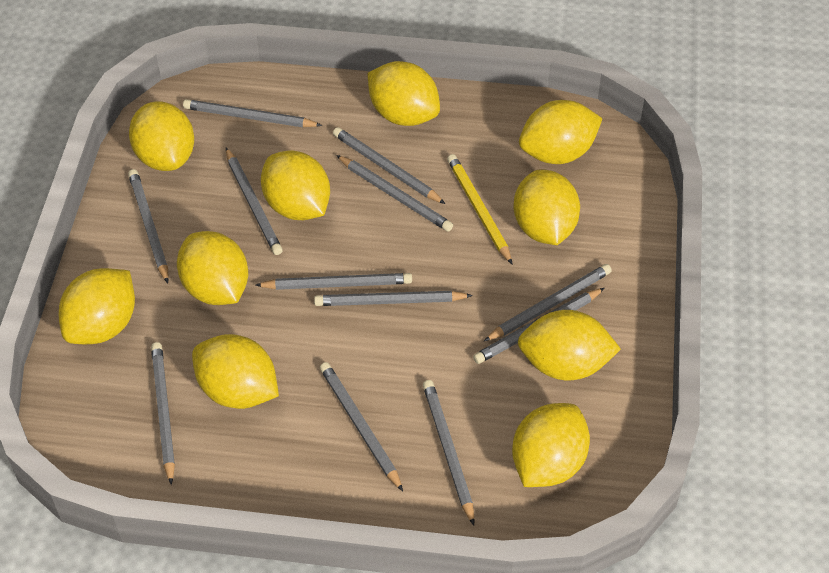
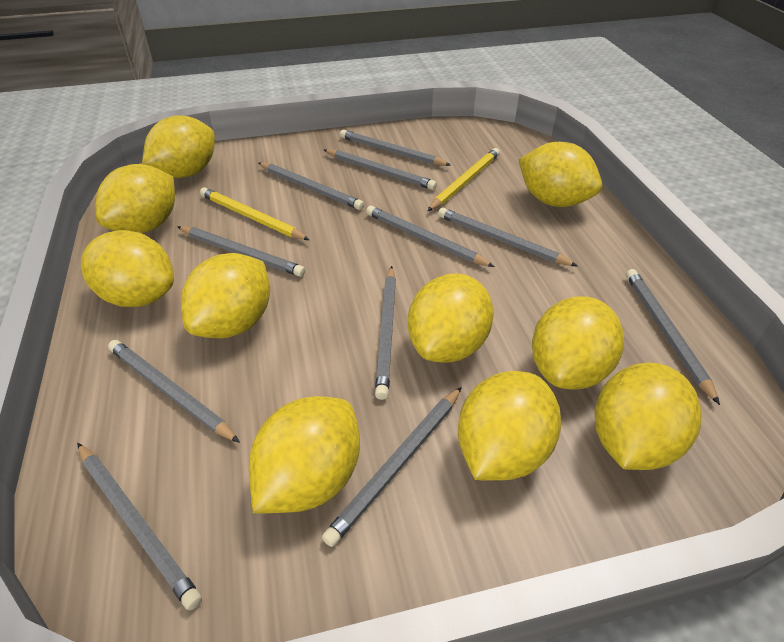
grey pencil: [128,169,169,284] [151,342,175,485] [183,99,322,127] [226,148,283,255] [255,273,412,290] [314,291,473,306] [320,362,403,491] [333,127,445,204] [336,155,453,232] [423,380,474,526] [473,288,605,364] [484,264,612,341] = 12 -> [77,443,202,610] [108,340,240,443] [177,226,305,277] [258,162,364,210] [322,387,462,547] [324,149,437,190] [340,130,451,166] [366,206,495,267] [375,266,396,400] [438,208,577,266] [626,269,720,405] = 11
yellow pencil: [447,154,513,265] = 1 -> [200,187,310,240] [427,148,500,211] = 2

